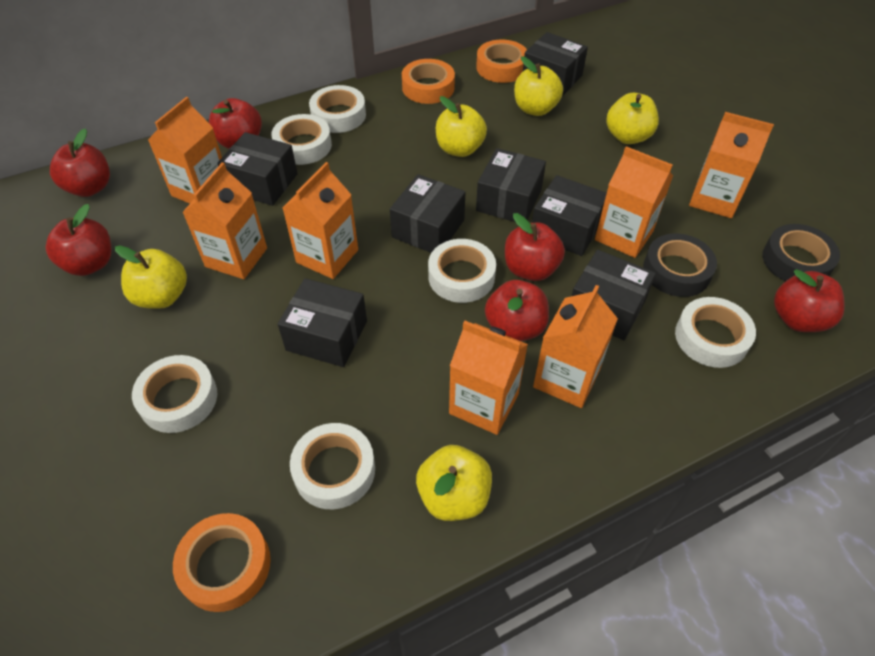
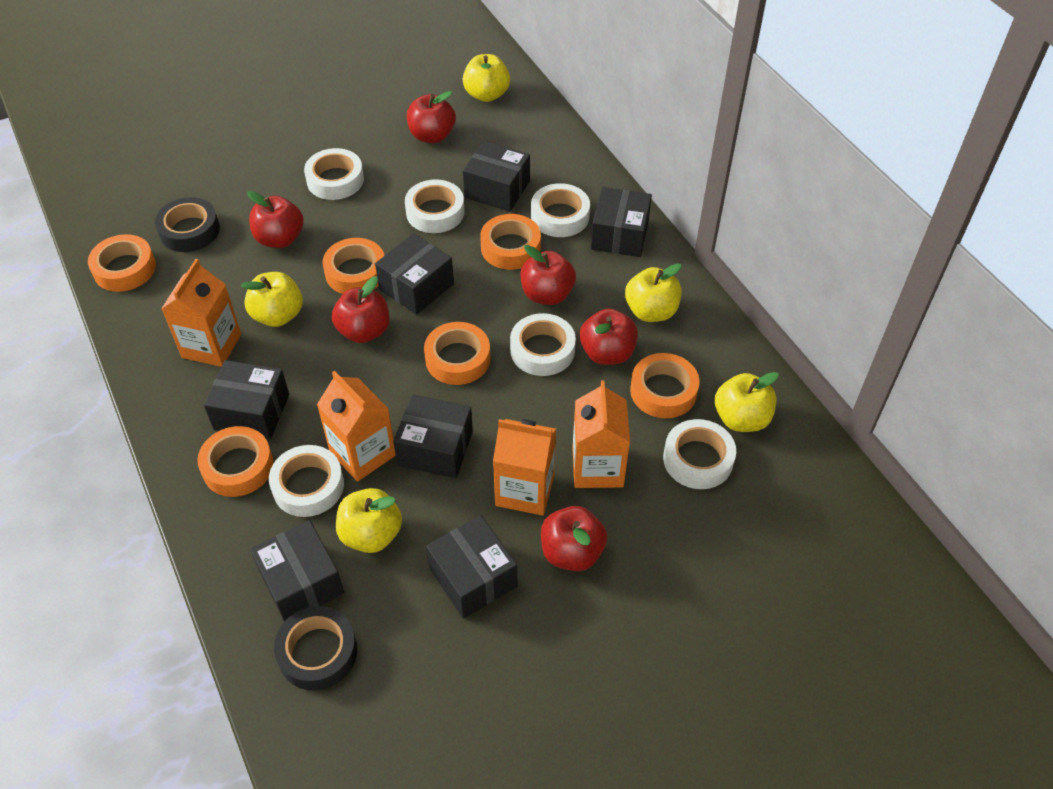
orange carton: [148,97,222,204] [182,162,267,279] [283,162,358,279] [449,320,528,435] [533,285,618,408] [595,146,673,258] [689,112,774,218] = 7 -> [161,259,241,367] [317,371,396,482] [493,419,556,516] [573,380,630,488] = 4
orange tape: [173,513,271,612] [402,59,455,104] [476,39,527,83] = 3 -> [88,234,156,292] [197,426,273,497] [322,238,384,294] [424,322,490,385] [480,214,541,270] [630,353,700,418] = 6

